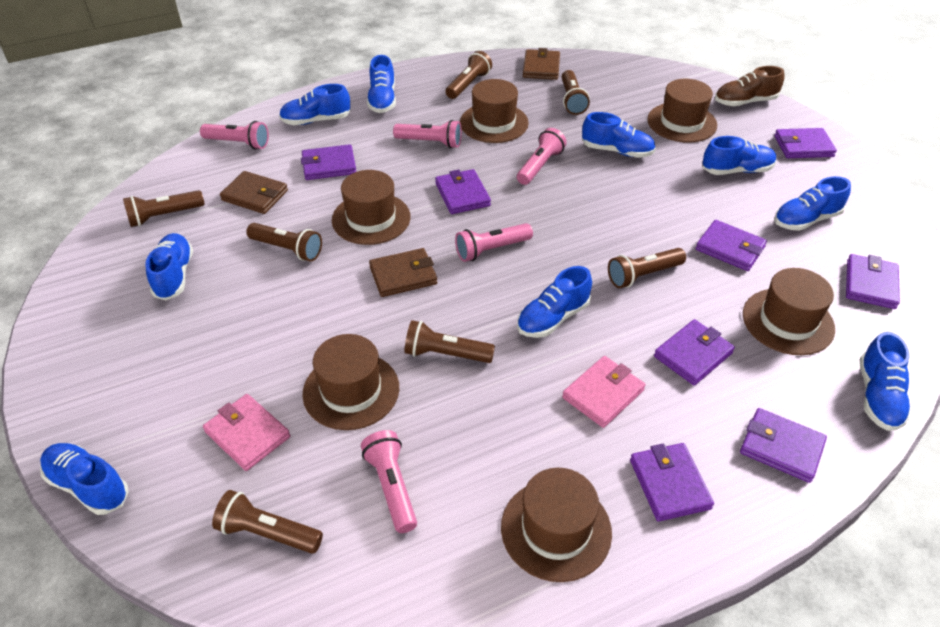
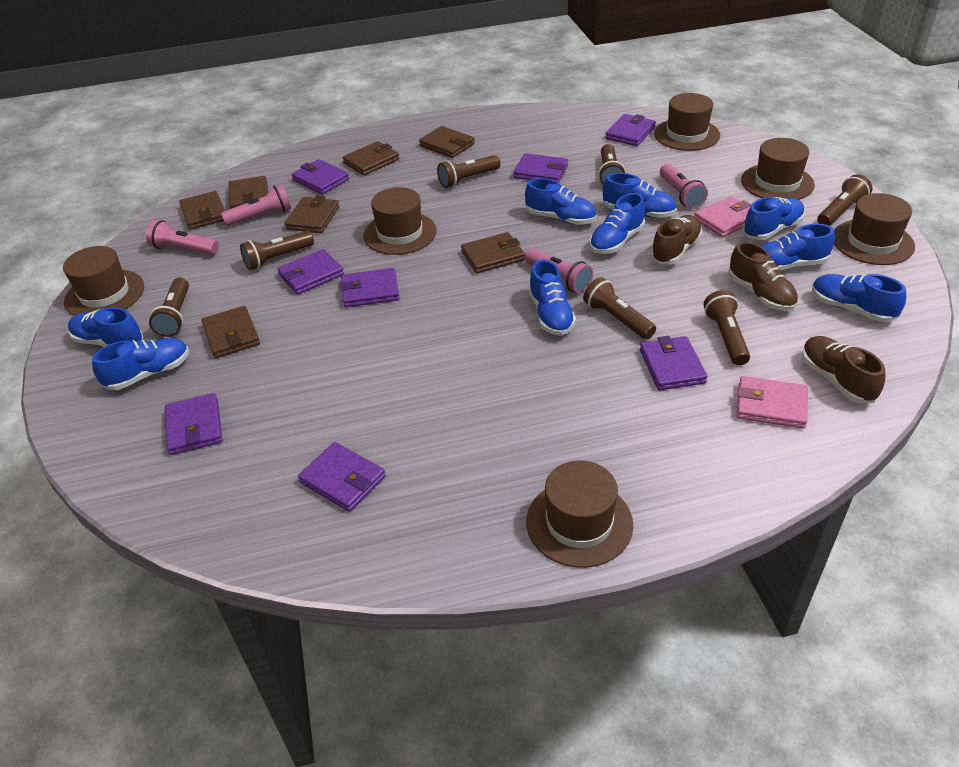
brown shoe: [715,66,784,106] = 1 -> [650,215,702,265] [728,242,798,311] [802,336,885,403] = 3
brown wallet: [220,171,288,214] [369,248,437,297] [523,48,560,80] = 3 -> [179,191,225,230] [201,306,260,358] [228,176,268,209] [284,196,339,233] [343,141,399,176] [419,126,475,158] [461,232,525,273] = 7
pink flashlight: [200,121,269,149] [361,430,417,533] [393,120,462,148] [455,223,533,262] [517,128,567,185] = 5 -> [146,220,219,255] [221,185,291,226] [524,248,593,293] [660,164,708,209] = 4

